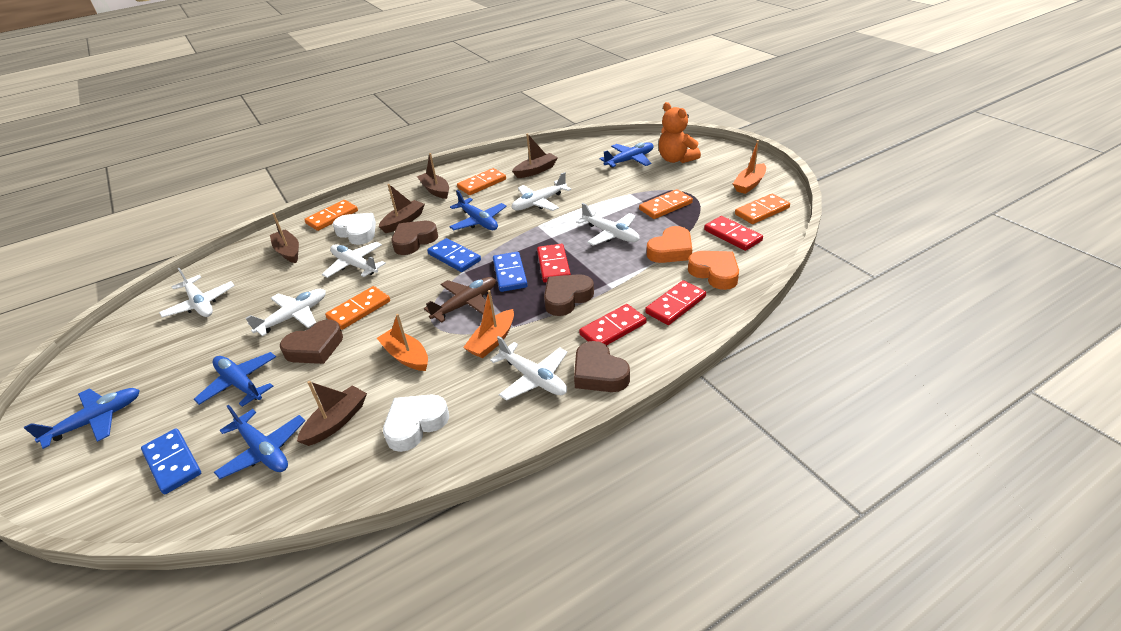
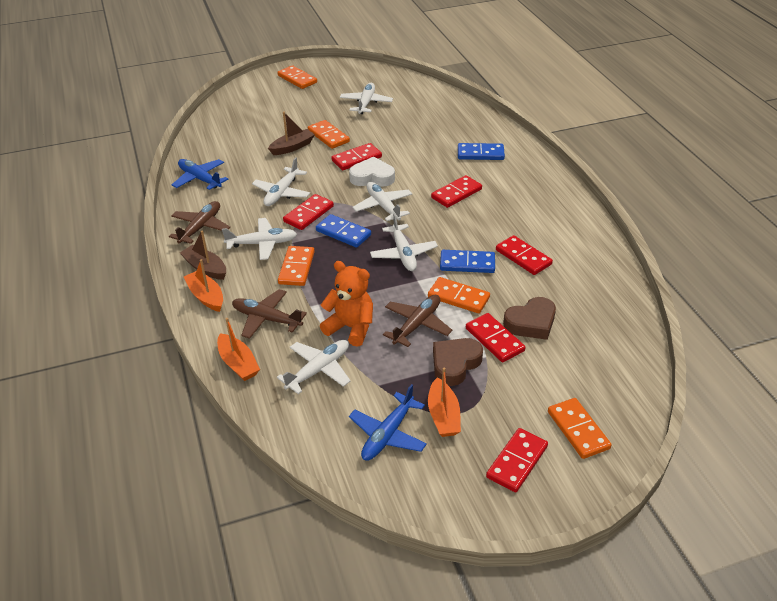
blue plane: [24,388,140,449] [194,352,276,407] [214,405,305,479] [449,190,507,230] [599,142,654,168] = 5 -> [172,159,228,190] [349,384,427,461] = 2
brown boat: [270,213,299,263] [297,381,367,446] [379,184,425,233] [417,153,449,199] [512,133,558,178] = 5 -> [180,230,226,280] [268,112,315,155] = 2
brown heart: [280,320,343,364] [392,221,438,255] [544,274,594,316] [574,341,630,392] = 4 -> [433,338,483,386] [503,297,556,340] = 2
brown plane: [424,277,496,323] = 1 -> [169,201,230,244] [232,289,307,339] [383,295,452,347] = 3
orange heart: [647,226,692,263] [688,251,739,290] = 2 -> none = 0
red domino: [537,244,571,283] [579,304,647,346] [645,280,706,325] [704,216,763,251] = 4 -> [283,194,334,230] [331,143,382,170] [431,175,482,208] [466,313,525,362] [486,428,548,492] [496,235,553,275] = 6
white heart: [333,213,376,245] [383,394,449,452] = 2 -> [349,157,395,187] = 1

